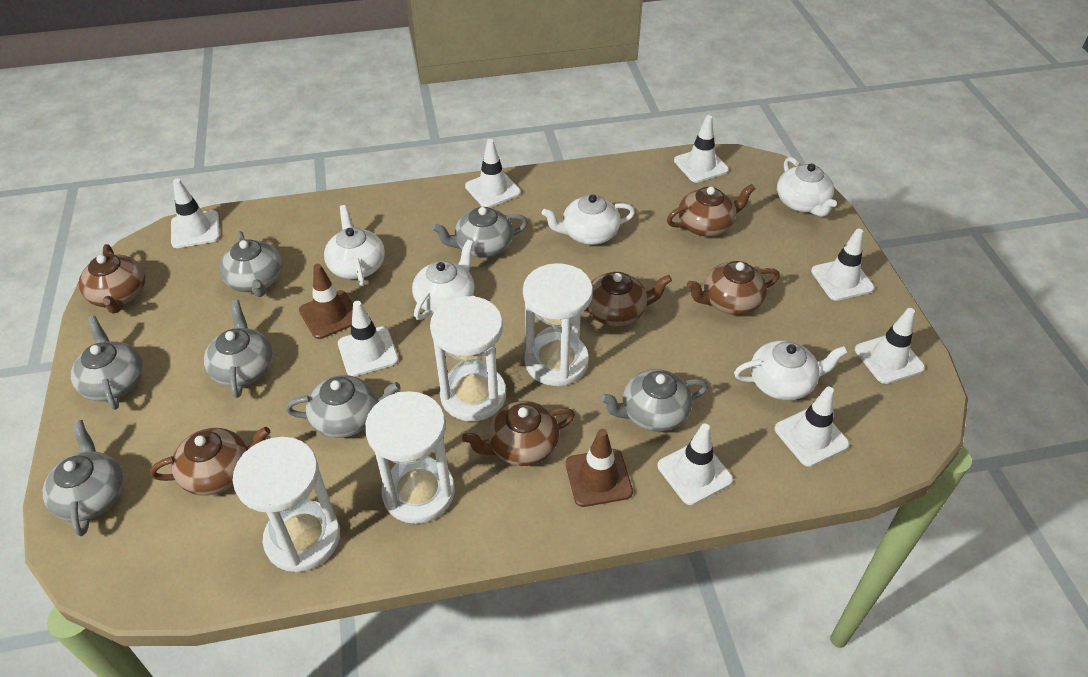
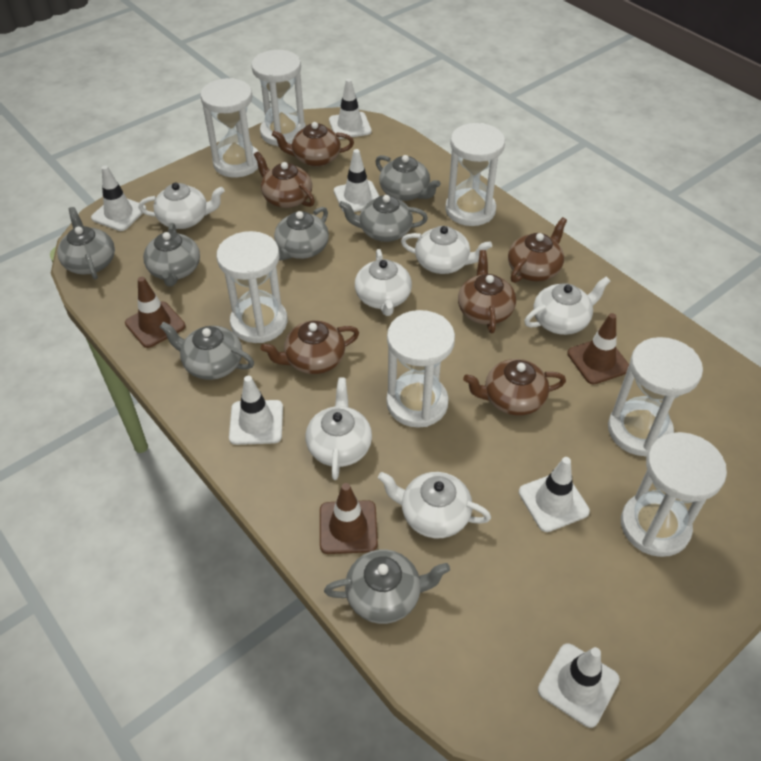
brown traffic cone: [299,264,353,339] [566,429,633,507] = 2 -> [125,277,185,348] [320,483,378,554] [567,313,629,385] = 3
white hourglass: [233,437,340,572] [365,391,455,524] [430,296,506,421] [523,263,593,386] = 4 -> [200,78,259,178] [216,231,287,343] [251,50,306,147] [386,310,455,428] [445,123,505,226] [608,337,703,457] [621,432,727,557] = 7
white teapot: [324,205,385,286] [412,240,474,320] [542,194,635,245] [734,340,848,400] [777,157,837,217] = 5 -> [138,182,225,229] [306,377,372,480] [355,249,412,316] [378,472,491,538] [401,226,492,274] [524,276,610,335] = 6
white traffic cone: [171,179,220,248] [338,301,398,376] [465,139,521,208] [657,424,733,505] [674,115,729,183] [774,387,849,467] [811,228,874,301] [855,308,925,384] = 8 -> [91,165,146,231] [229,376,283,445] [329,79,372,139] [334,149,379,212] [519,457,590,532] [538,643,620,728] = 6

